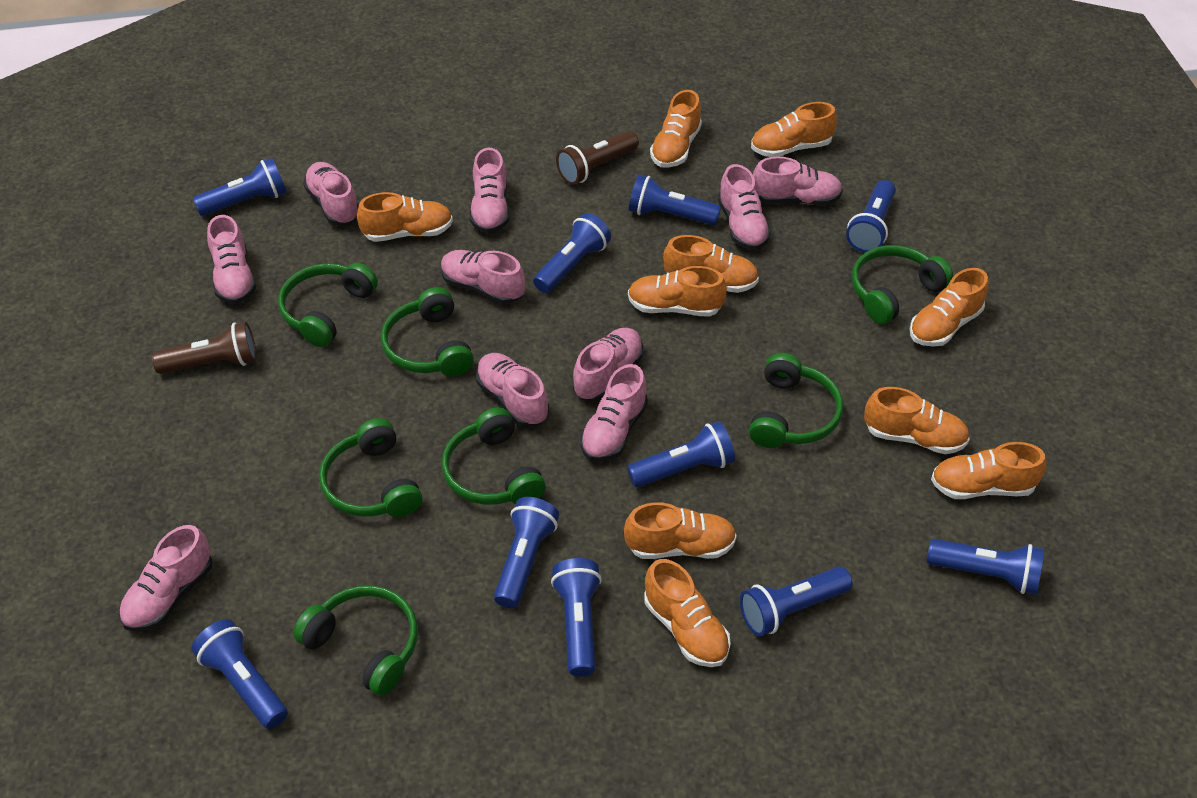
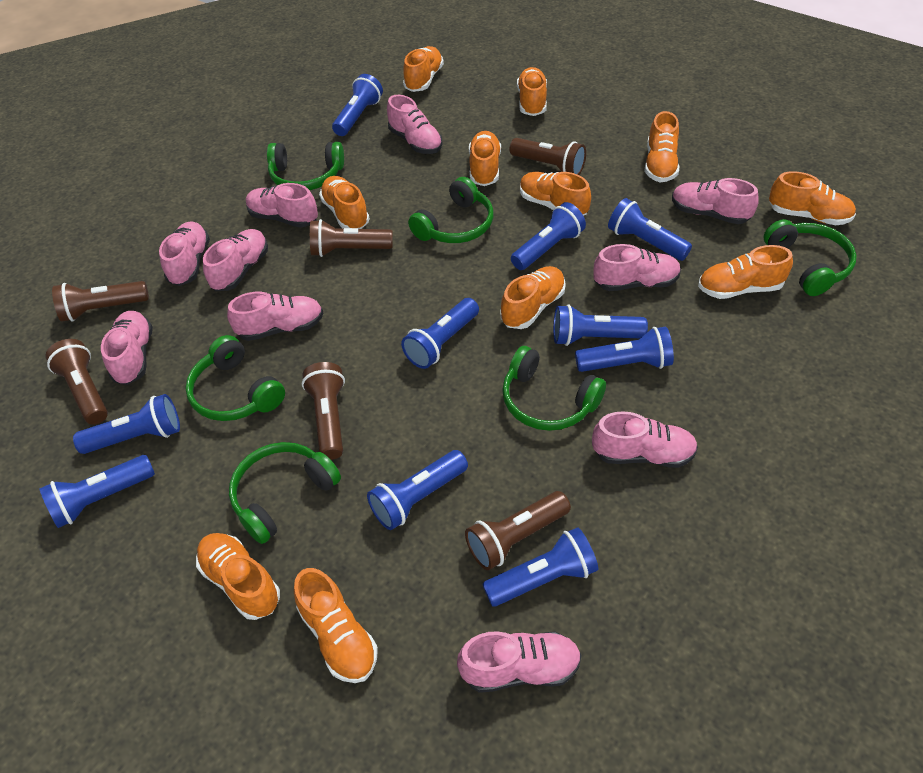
brown flashlight: [152,322,257,374] [556,130,639,185] = 2 -> [45,339,108,425] [52,281,149,322] [302,362,345,460] [310,219,392,257] [465,491,571,570] [509,138,586,175] = 6
green headphones: [278,263,378,347] [293,586,418,696] [319,418,422,517] [381,287,474,376] [442,407,546,505] [749,353,843,448] [852,245,954,324] = 7 -> [185,335,285,421] [229,442,341,544] [267,142,344,190] [408,177,493,243] [502,346,606,431] [764,219,857,296] = 6
orange shoe: [357,192,453,242] [624,502,737,559] [628,266,727,317] [644,559,731,667] [650,90,702,168] [663,235,759,293] [751,102,837,157] [864,387,970,454] [910,268,988,347] [931,442,1046,499] = 10 -> [196,533,280,620] [294,568,378,683] [319,176,370,229] [403,46,444,92] [469,131,501,186] [501,266,566,329] [517,67,547,116] [520,172,591,216] [645,111,679,182] [698,245,793,299] [769,171,856,225] = 11

